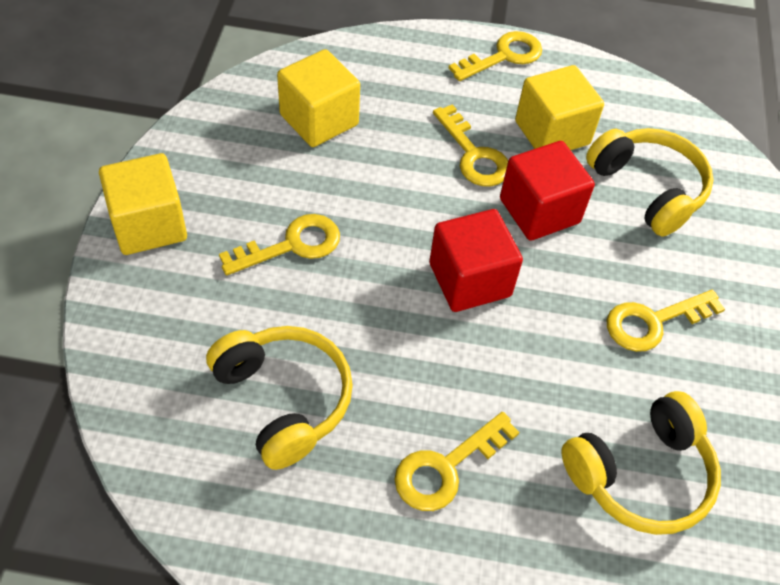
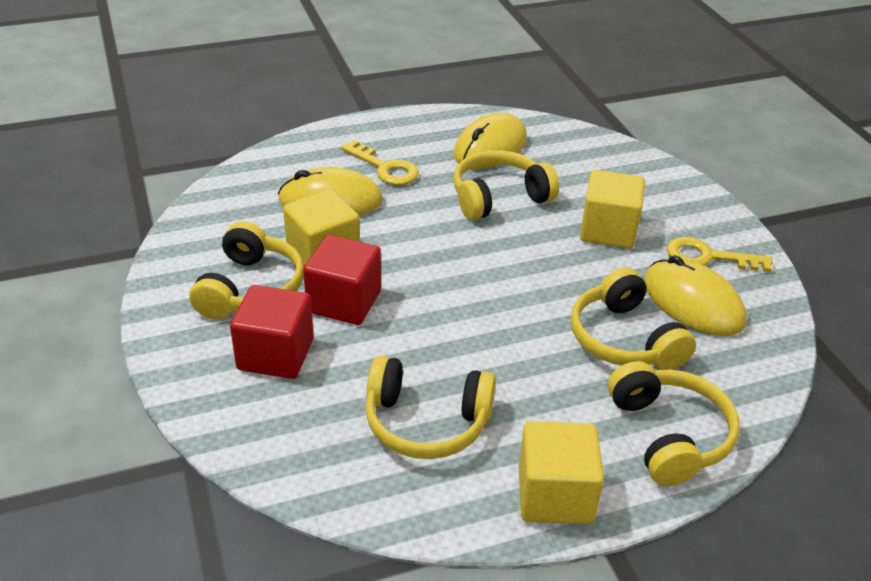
yellow headphones: [206,326,353,470] [562,391,721,535] [586,128,713,237] = 3 -> [189,221,304,319] [366,356,496,459] [454,150,559,220] [571,268,696,370] [608,361,740,486] = 5
yellow key: [219,214,340,275] [394,412,519,511] [433,104,508,186] [448,31,542,81] [606,290,725,352] = 5 -> [341,140,419,185] [667,237,773,272] = 2
yellow mouse: none = 0 -> [278,167,383,216] [454,112,527,169] [644,255,747,336] = 3

